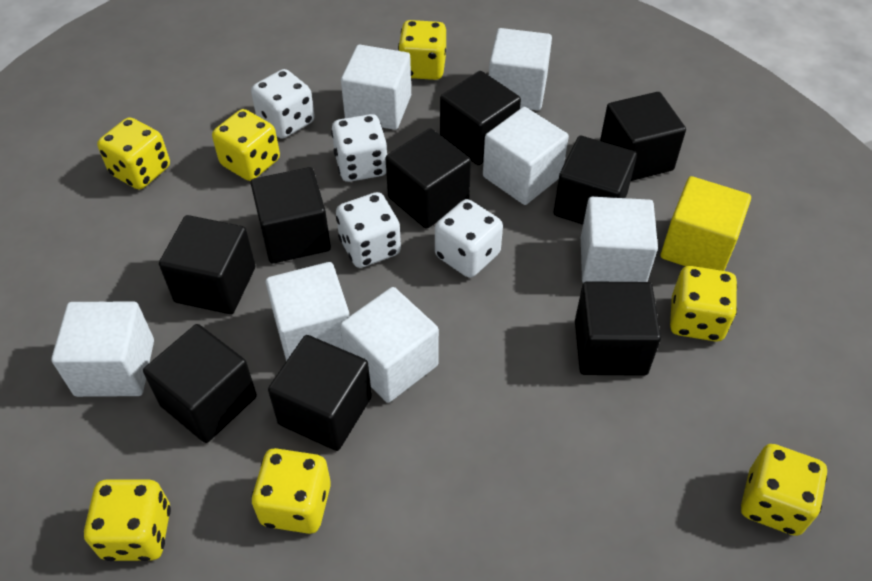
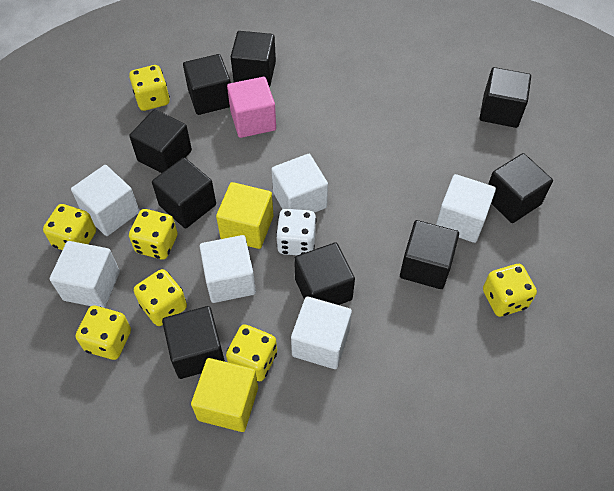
pink cube: none = 0 -> [227,77,276,138] = 1
white cube: [51,301,154,397] [266,262,350,361] [340,287,439,403] [341,45,411,130] [483,107,569,205] [489,28,552,110] [581,197,658,283] = 7 -> [50,241,120,308] [71,165,140,236] [199,235,256,303] [271,154,328,213] [291,296,352,369] [436,174,496,243] = 6
white dice: [251,69,315,138] [331,114,387,182] [336,192,401,268] [435,199,503,278] = 4 -> [276,209,317,255] = 1
yellow cube: [661,176,751,271] = 1 -> [191,358,258,432] [216,182,273,249] = 2

